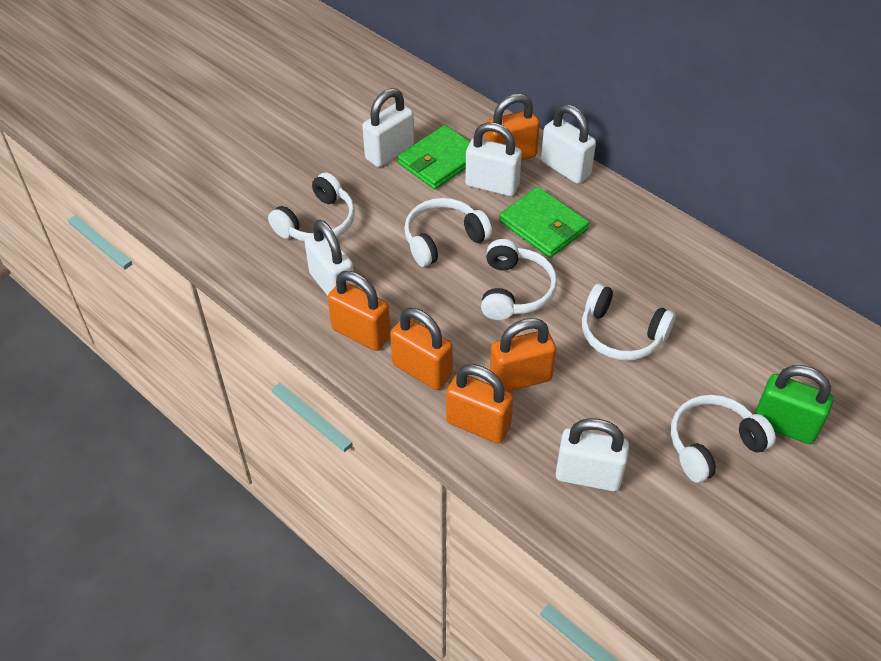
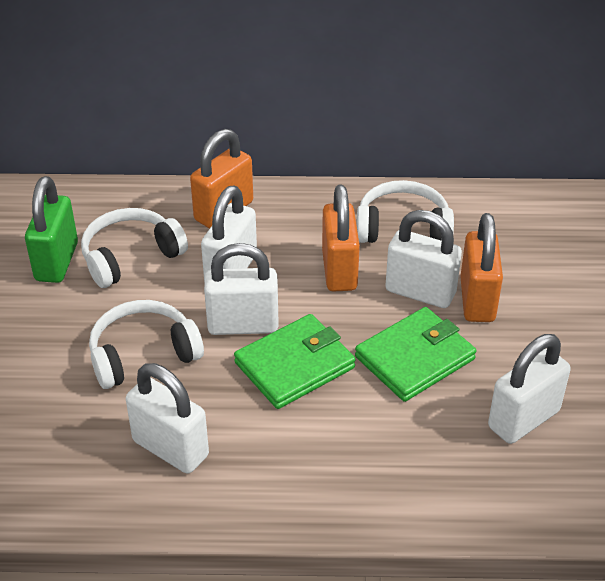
orange padlock: [327,271,390,351] [390,308,453,390] [446,364,514,443] [485,94,540,161] [490,318,556,392] = 5 -> [190,129,253,229] [322,185,360,292] [460,213,503,322] = 3
white headphones: [268,172,355,242] [404,198,492,267] [481,239,557,320] [582,284,675,361] [671,395,776,483] = 5 -> [81,208,188,288] [89,300,204,389] [357,180,454,243] = 3

